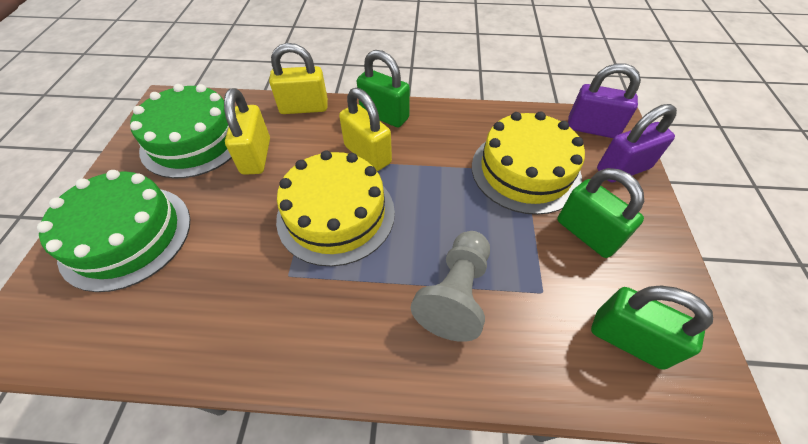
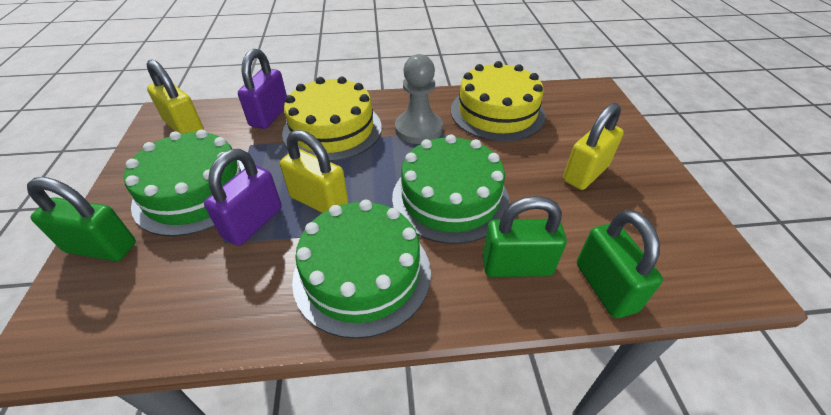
green cake: [37,170,190,292] [130,84,232,178] = 2 -> [124,130,245,236] [292,200,431,339] [392,134,510,244] = 3

